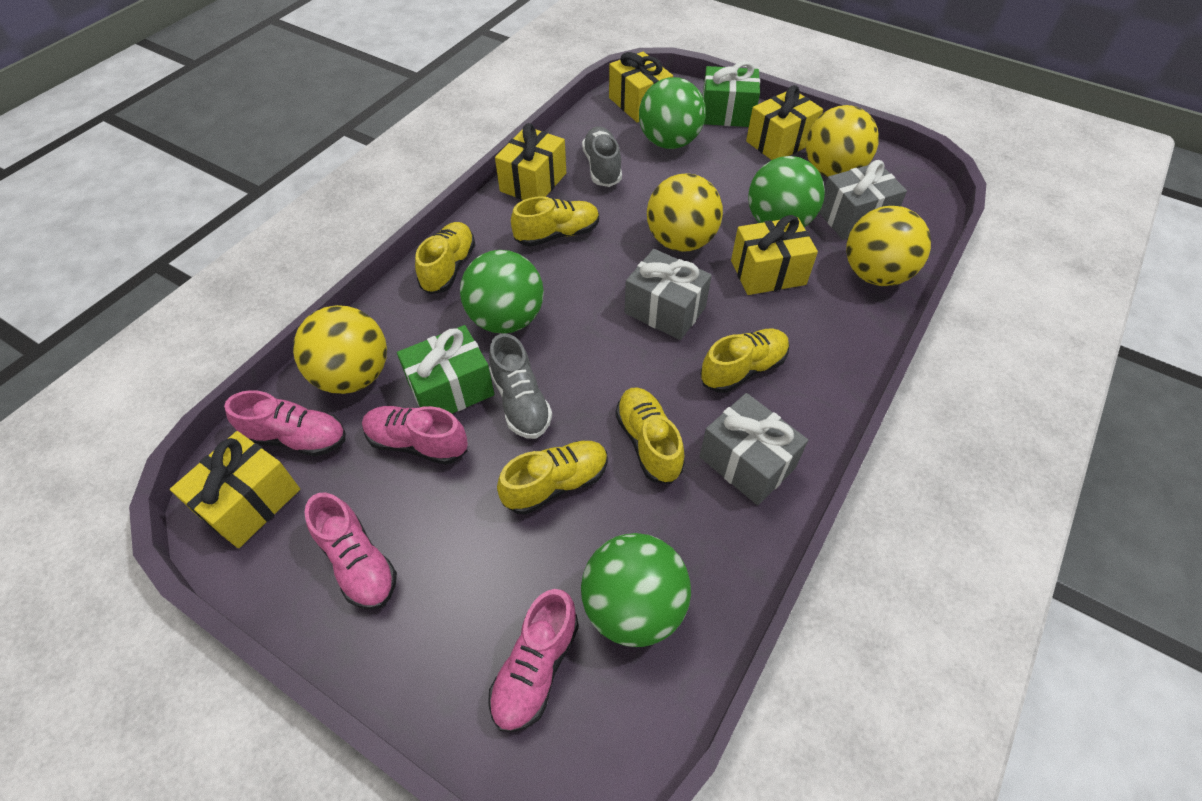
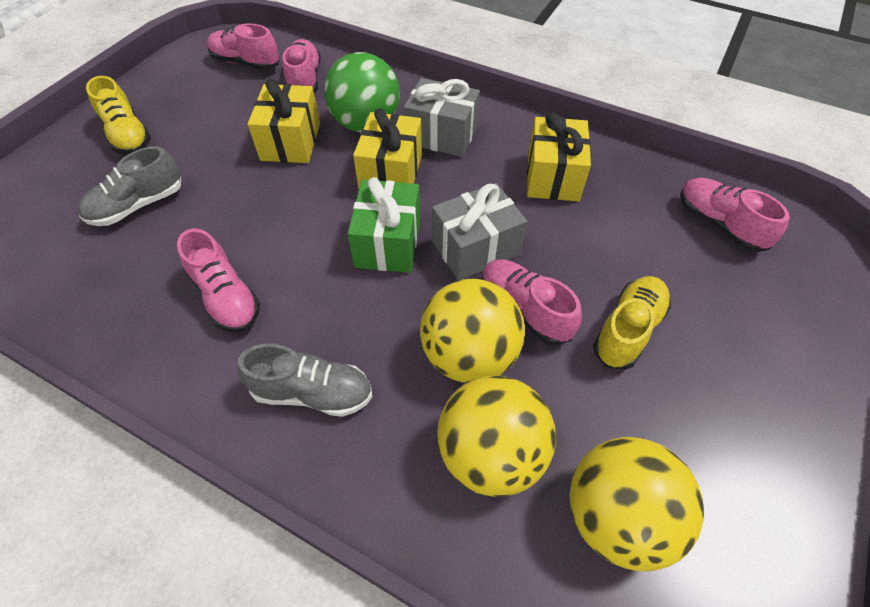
green ball: [460,250,544,334] [581,533,691,647] [639,77,706,149] [748,156,825,227] = 4 -> [324,52,400,132] = 1
green gift: [397,325,494,413] [703,61,760,127] = 2 -> [347,177,420,273] = 1
grey gift: [624,249,712,340] [700,393,808,505] [819,160,907,240] = 3 -> [404,78,480,157] [432,183,527,280] = 2
pink shoe: [224,390,346,456] [304,493,397,610] [362,406,468,465] [488,589,579,732] = 4 -> [177,229,260,333] [207,24,279,70] [283,39,321,93] [482,260,582,345] [681,178,790,252] = 5
yellow ball: [293,305,387,394] [647,173,723,252] [806,105,879,177] [846,206,931,286] = 4 -> [420,279,525,383] [437,375,556,497] [569,437,704,571] = 3
yellow gift: [170,431,300,548] [495,123,566,200] [609,52,673,123] [731,215,818,295] [746,85,823,160] = 5 -> [248,79,320,163] [353,108,422,189] [527,113,591,201] = 3
yellow shoe: [415,222,475,294] [497,441,608,515] [511,196,599,247] [615,387,685,484] [700,329,789,393] = 5 -> [86,76,151,155] [593,276,671,370] = 2

